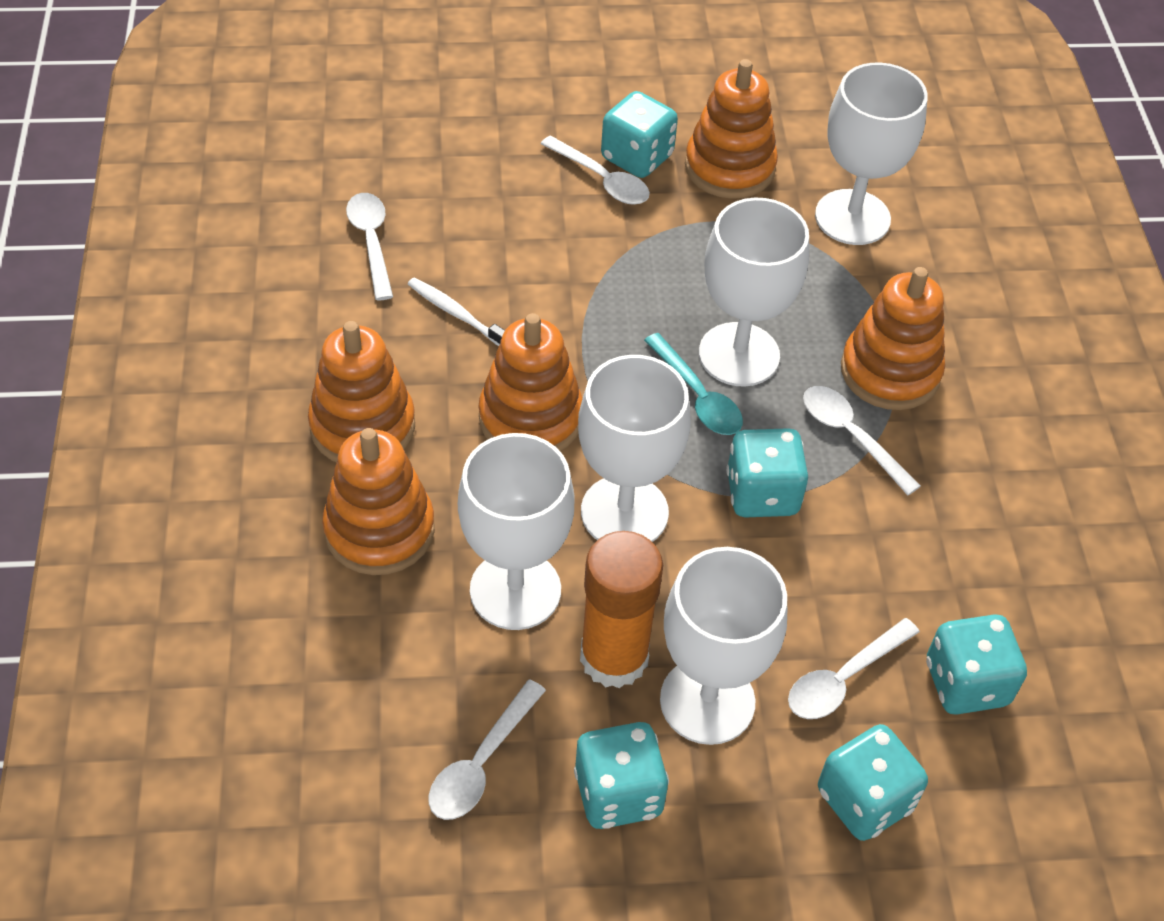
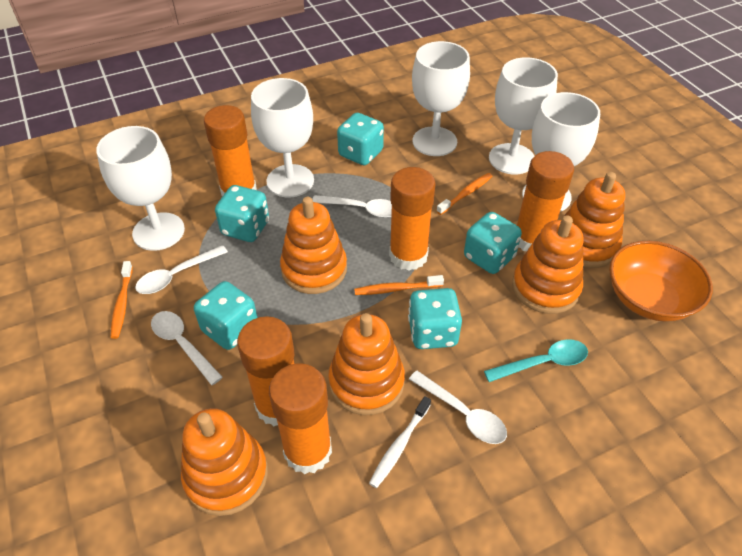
orange bowl: none = 0 -> [609,241,713,321] = 1
orange glue stick: [580,531,663,688] = 1 -> [204,105,257,196] [237,316,295,426] [269,363,332,474] [389,167,436,271] [517,151,574,251] = 5
orange toothbrush: none = 0 -> [111,261,133,339] [354,275,444,295] [437,173,492,215] = 3
white spoon: [346,193,393,300] [429,680,546,820] [541,135,650,205] [788,618,920,719] [803,386,921,495] = 5 -> [135,245,228,294] [151,311,223,385] [312,195,392,218] [409,371,507,444] = 4

